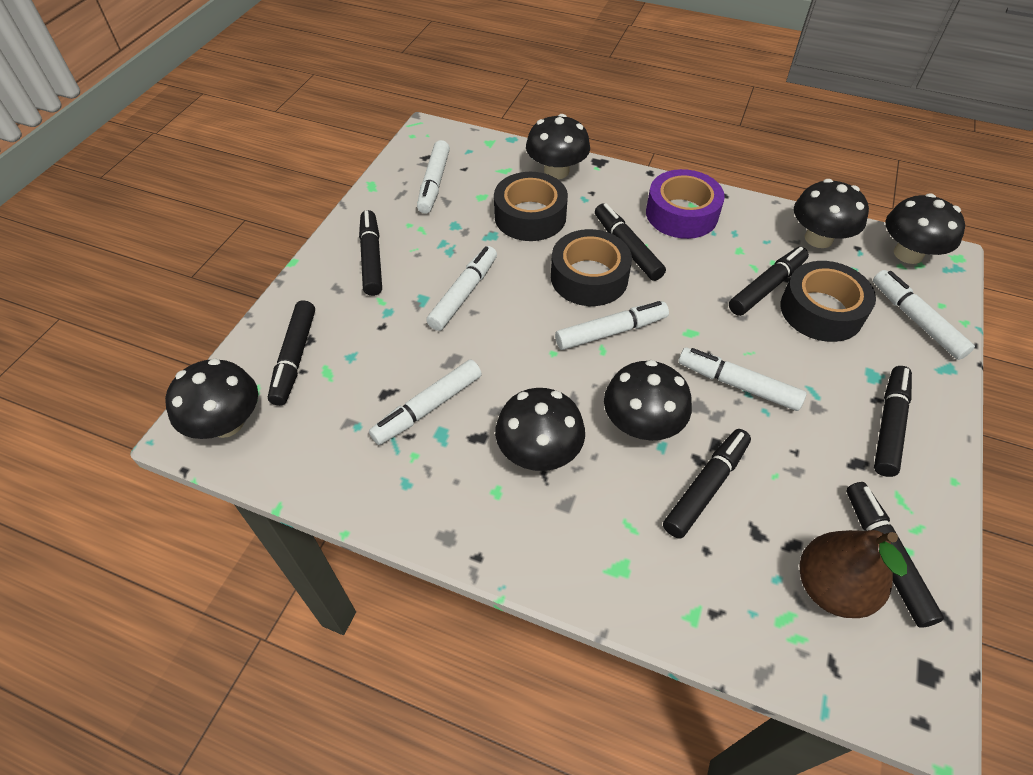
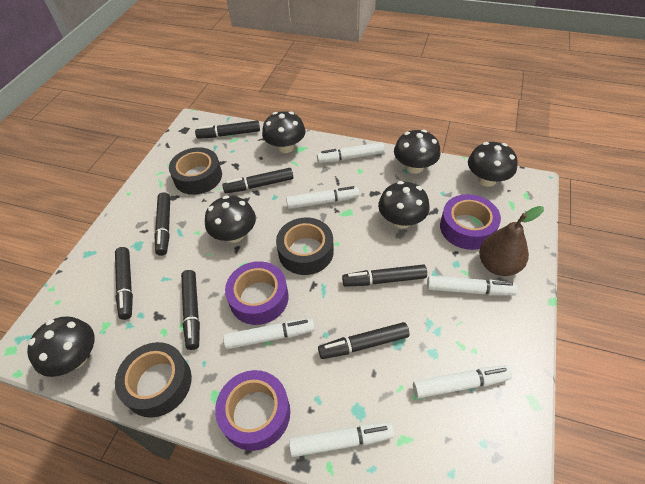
purple tape: [646,169,725,239] = 1 -> [215,370,290,451] [225,261,289,325] [440,194,501,250] = 3

